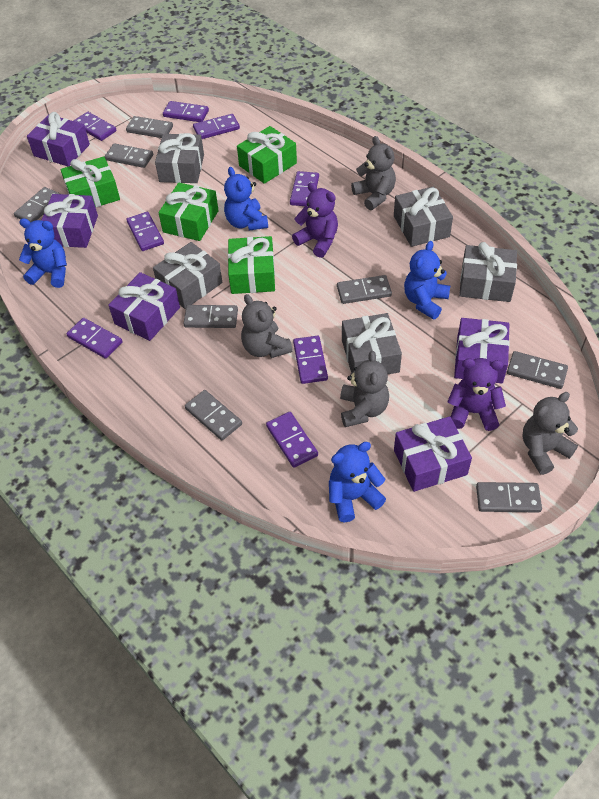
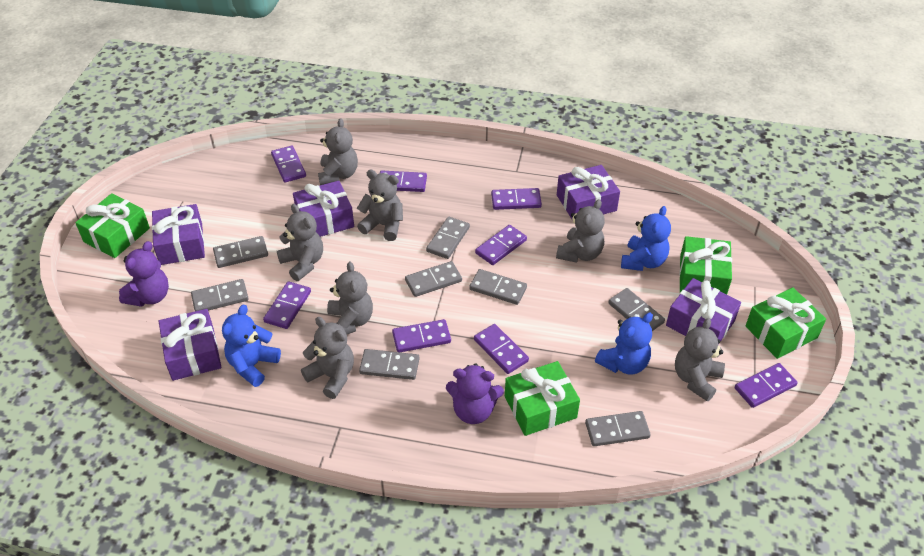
blue teddy bear: [19,218,67,288] [224,167,268,231] [329,442,386,522] [404,241,450,320] = 4 -> [222,305,281,387] [595,313,653,374] [621,206,671,271] = 3
grey gift: [153,242,222,309] [155,133,204,183] [342,313,402,375] [394,186,453,247] [459,242,517,302] = 5 -> none = 0
grey teddy bear: [241,294,293,358] [340,351,389,427] [351,136,396,210] [522,392,578,475] = 4 -> [277,204,323,281] [301,317,354,399] [318,118,358,185] [327,262,373,334] [357,170,403,241] [556,199,605,263] [675,318,725,402] = 7

